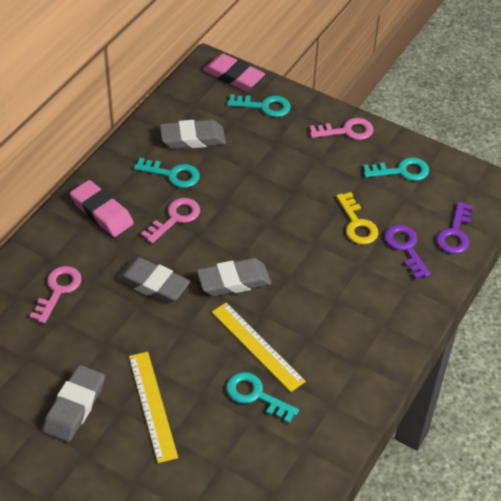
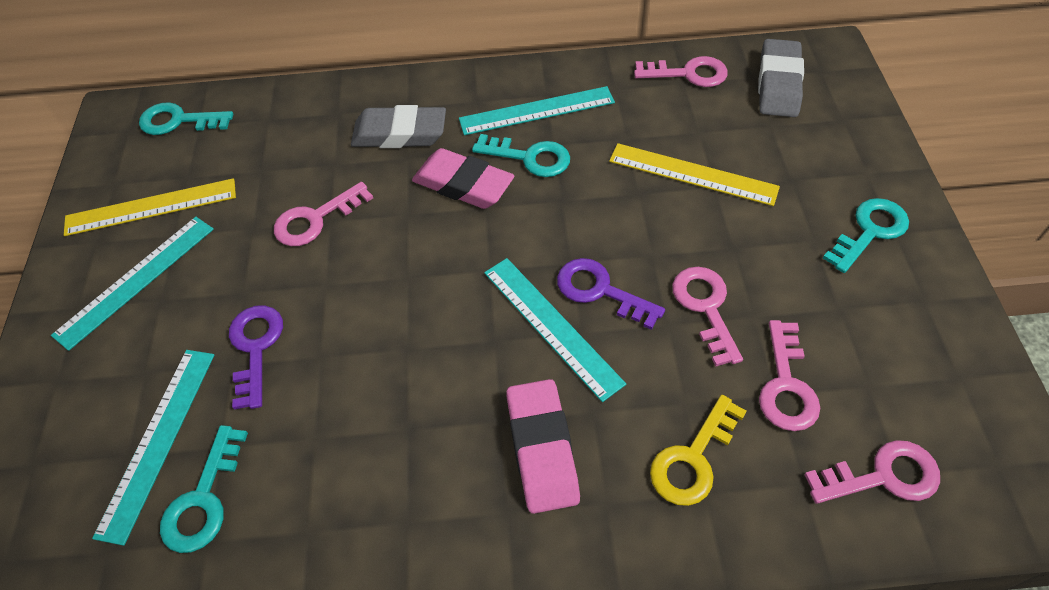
grey eraser: [43,365,105,442] [117,257,190,303] [160,120,226,149] [197,258,271,296] = 4 -> [351,105,446,148] [758,39,804,117] = 2
pink key: [29,266,82,324] [141,198,200,244] [309,118,374,140] = 3 -> [274,182,373,246] [634,56,728,87] [672,267,743,367] [759,320,820,431] [804,440,940,504] = 5
turquoise ruler: none = 0 -> [51,217,214,351] [92,350,215,546] [459,86,615,135] [484,258,626,402] = 4

